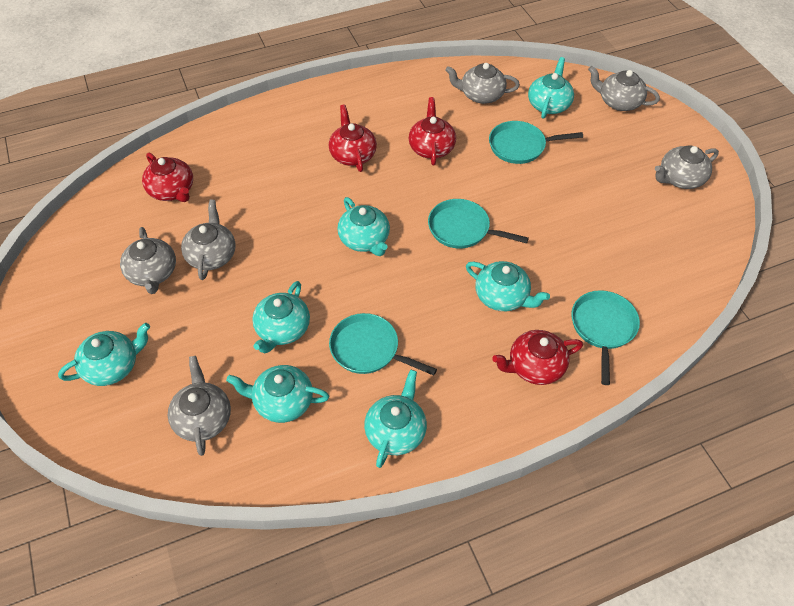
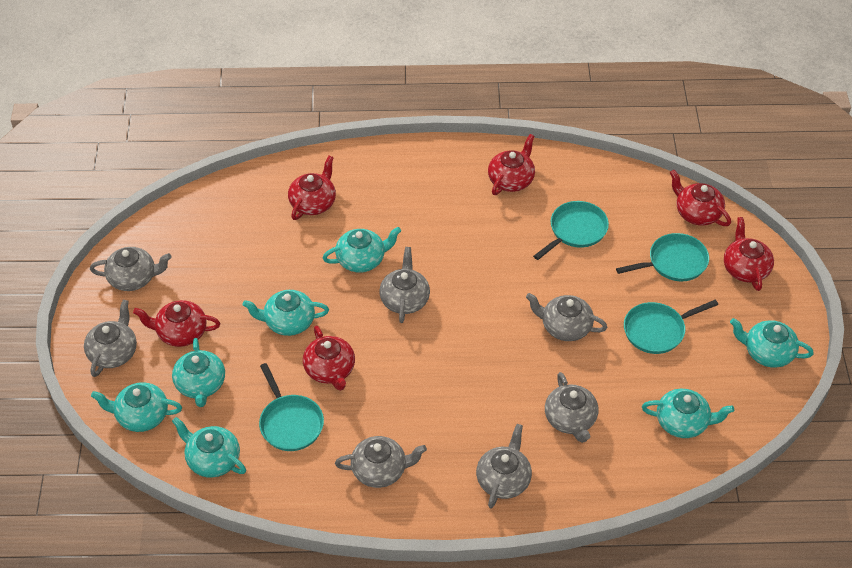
grey teapot: [120,227,176,294] [168,356,231,456] [181,200,236,280] [445,63,520,104] [588,66,660,111] [655,146,719,189] = 6 -> [84,300,137,377] [90,247,172,291] [335,436,427,488] [380,247,430,323] [476,424,532,508] [526,293,607,341] [545,372,598,443] = 7
red teapot: [142,153,193,202] [329,104,377,172] [409,97,456,166] [492,330,583,385] = 4 -> [133,300,220,347] [288,155,336,220] [303,325,355,391] [488,134,535,195] [670,170,731,226] [724,217,774,291] = 6

